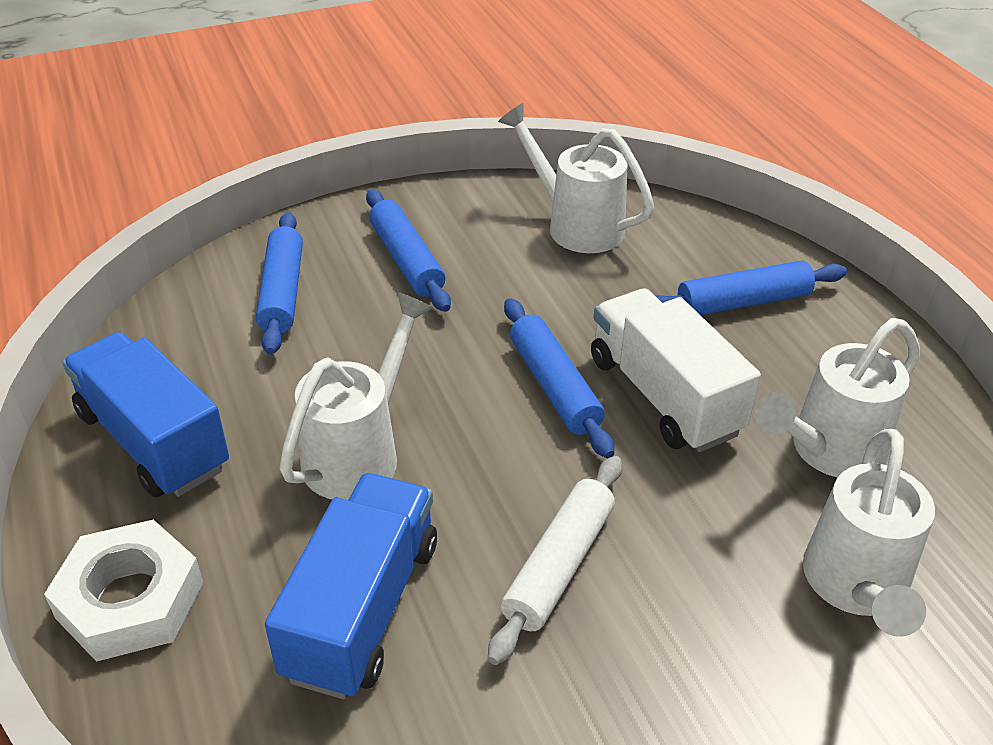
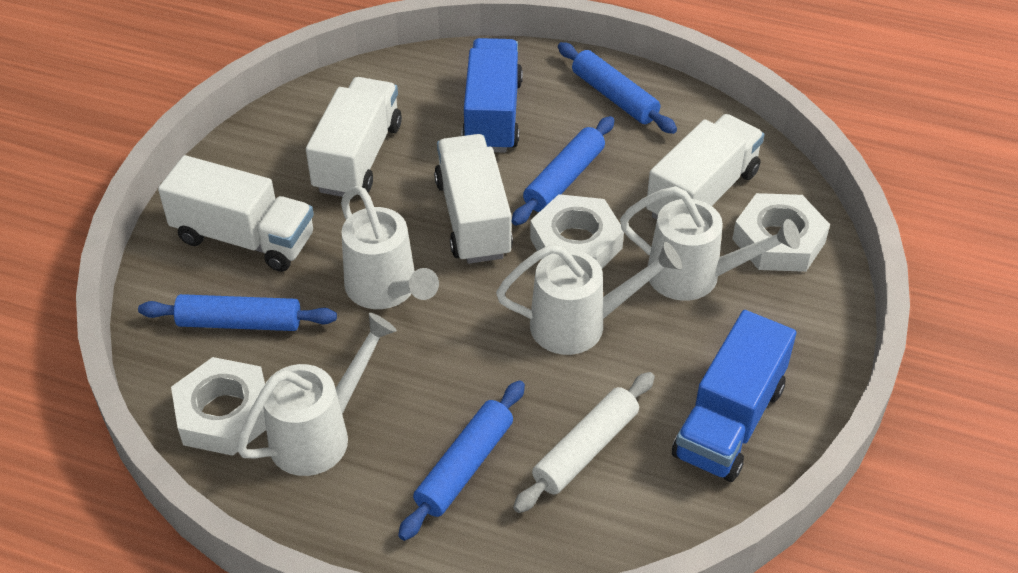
white nut: [44,519,203,662] = 1 -> [171,357,266,456] [530,194,624,269] [732,193,830,272] = 3
white truck: [591,288,761,452] = 1 -> [158,155,314,272] [306,77,402,199] [434,134,513,264] [646,114,764,220] = 4

